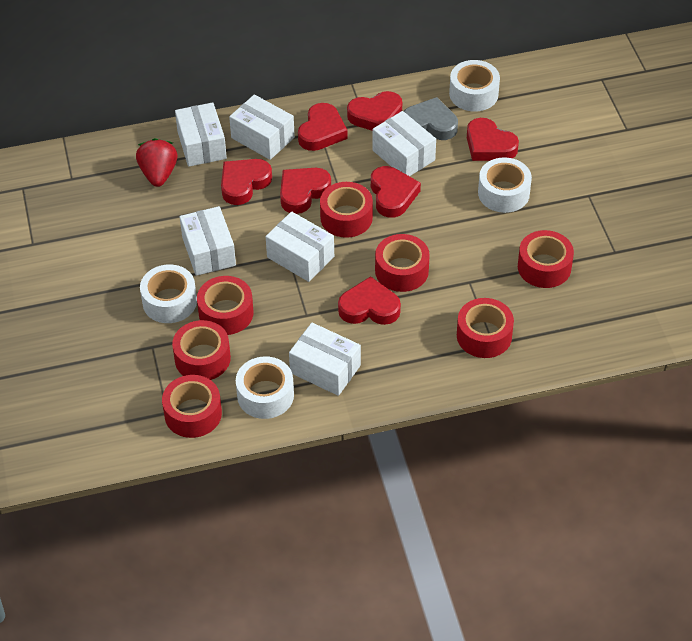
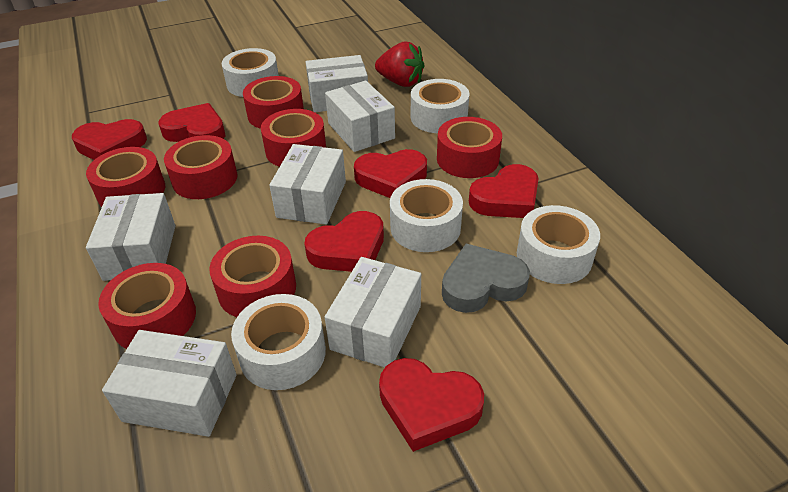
red heart: [221,159,272,205] [280,168,331,214] [298,103,348,151] [338,276,401,325] [347,91,402,131] [371,166,421,218] [467,118,519,161] = 7 -> [72,119,147,160] [159,103,226,142] [304,211,384,272] [354,149,427,198] [379,358,484,452] [469,164,539,218] = 6
white tape: [140,264,197,323] [236,356,294,419] [449,60,500,112] [478,158,532,213] = 4 -> [222,48,279,97] [231,294,326,390] [390,179,463,252] [411,79,469,133] [517,205,600,284] = 5

